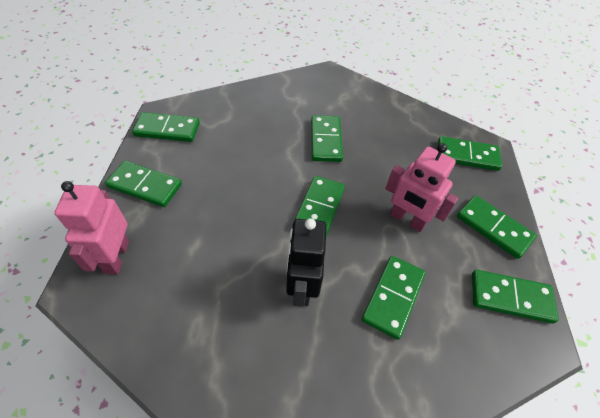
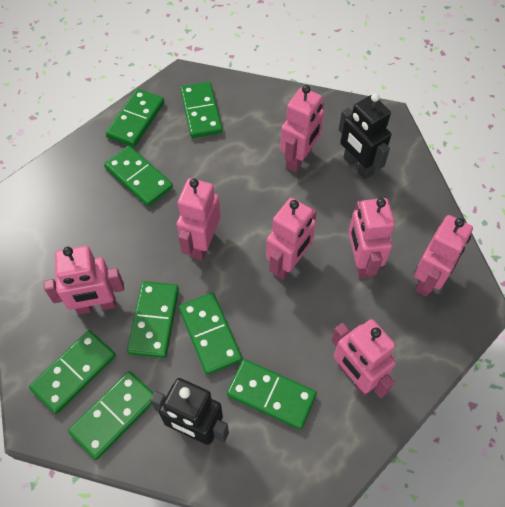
black robot: [286,218,326,307] = 1 -> [150,378,229,445] [339,93,391,179] = 2
pink robot: [54,181,129,274] [386,143,458,232] = 2 -> [44,246,124,314] [177,178,220,261] [266,198,317,280] [280,85,324,172] [331,319,396,398] [348,198,395,279] [414,215,473,297] = 7

